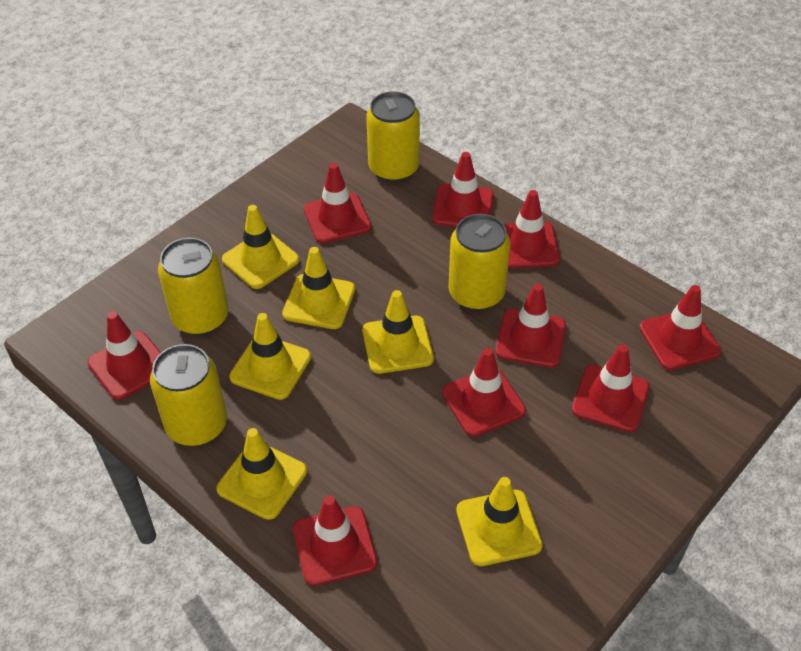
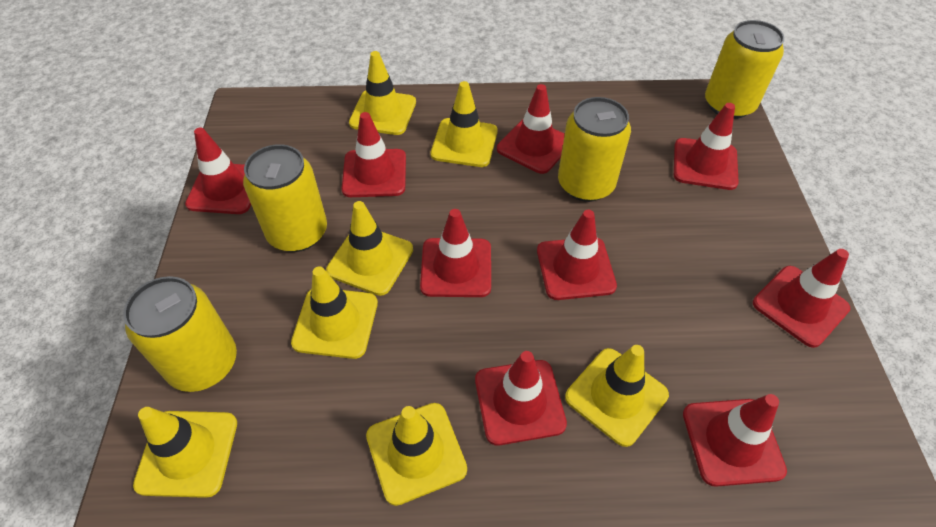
yellow traffic cone: [216,428,307,520] [222,205,299,289] [229,313,311,400] [282,247,355,329] [362,290,434,374] [456,477,543,566] = 6 -> [133,407,237,498] [291,266,378,359] [326,201,413,296] [349,51,416,135] [366,403,467,506] [431,81,498,167] [565,345,669,447] = 7

